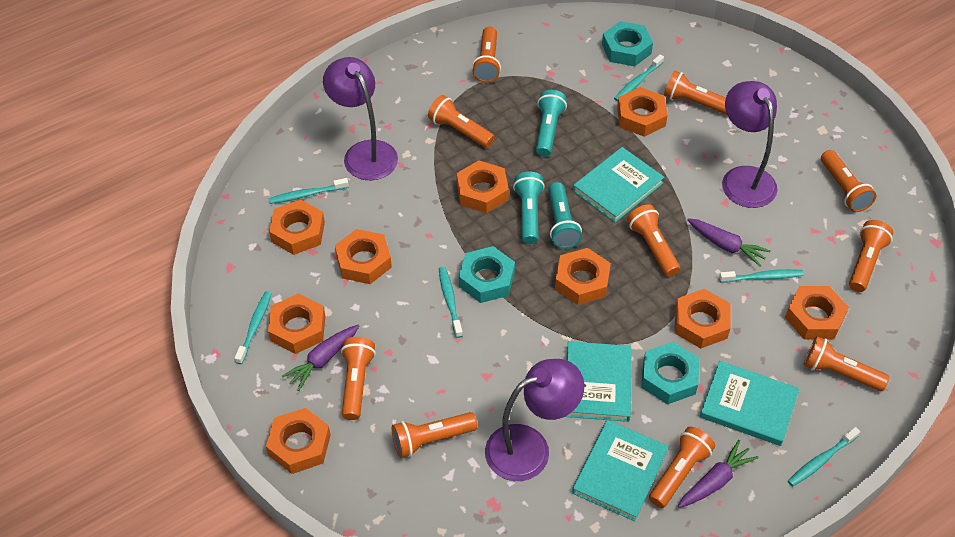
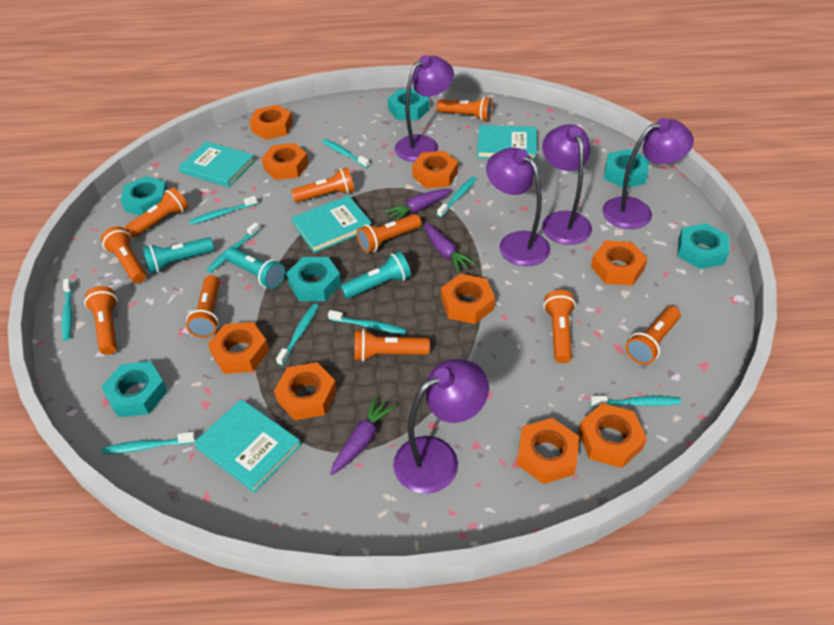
purple lamp: [323,57,398,180] [485,359,584,481] [722,81,777,208] = 3 -> [393,359,489,494] [395,55,454,162] [486,147,550,266] [542,124,592,245] [602,118,694,229] = 5
turquoise nut: [459,246,515,303] [602,21,653,66] [641,342,700,404] = 3 -> [101,361,168,417] [121,176,168,216] [286,257,341,301] [388,89,430,120] [604,149,649,188] [677,223,729,269] = 6
turquoise toothbrush: [235,291,272,364] [268,178,349,204] [439,266,463,338] [614,54,664,102] [719,269,804,282] [788,427,860,487] = 6 -> [62,278,73,341] [102,432,196,454] [189,196,258,225] [207,223,260,273] [276,303,319,366] [322,139,369,168] [328,310,407,335] [437,176,477,217] [590,396,681,407] = 9

